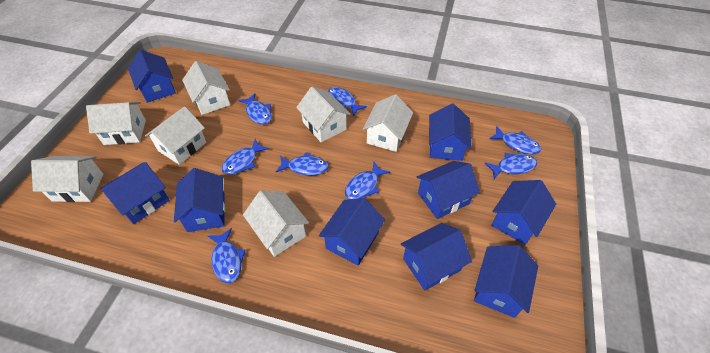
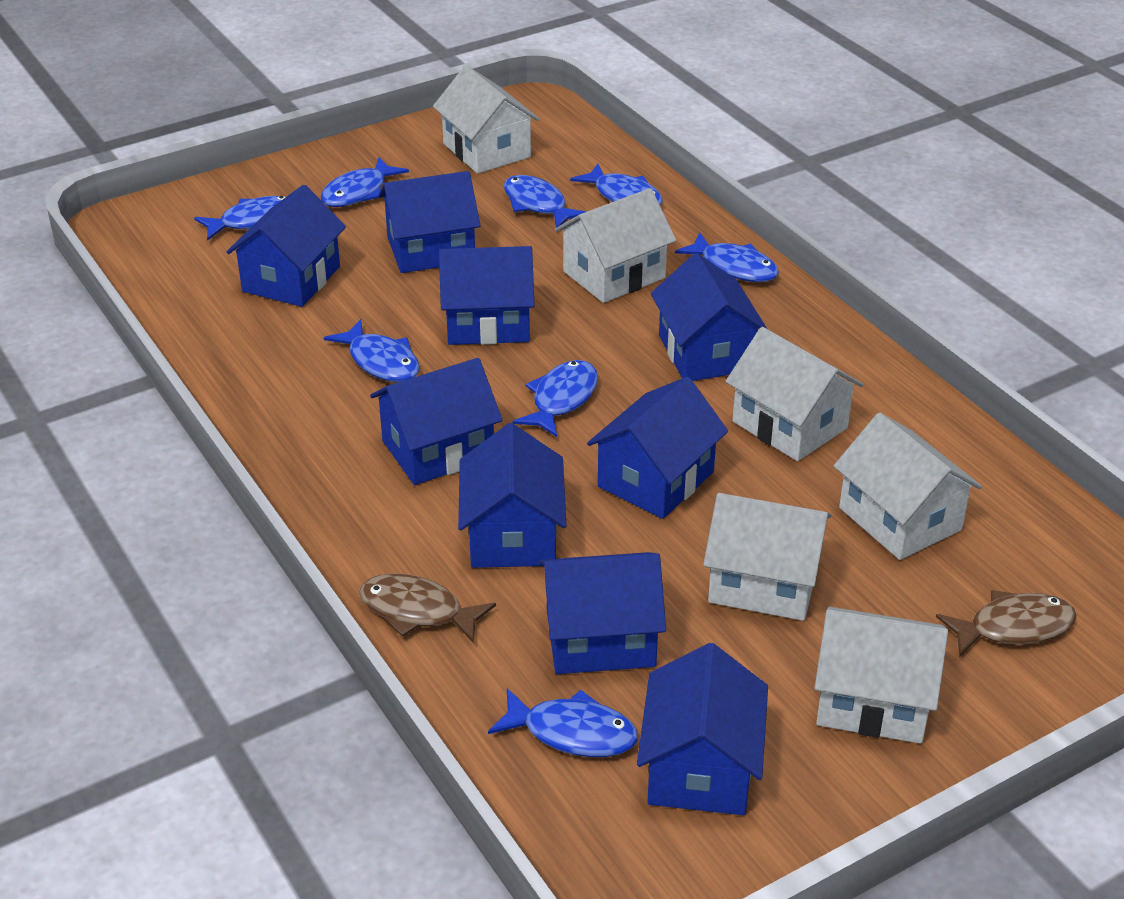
brown fish: none = 0 -> [359,573,496,643] [936,590,1077,656] = 2
white house: [31,156,104,202] [86,102,146,145] [145,107,207,165] [182,61,230,115] [243,191,309,257] [296,86,351,143] [363,94,413,152] = 7 -> [433,65,539,174] [555,188,676,303] [703,493,831,621] [725,327,864,461] [814,607,948,744] [834,413,982,560] = 6

